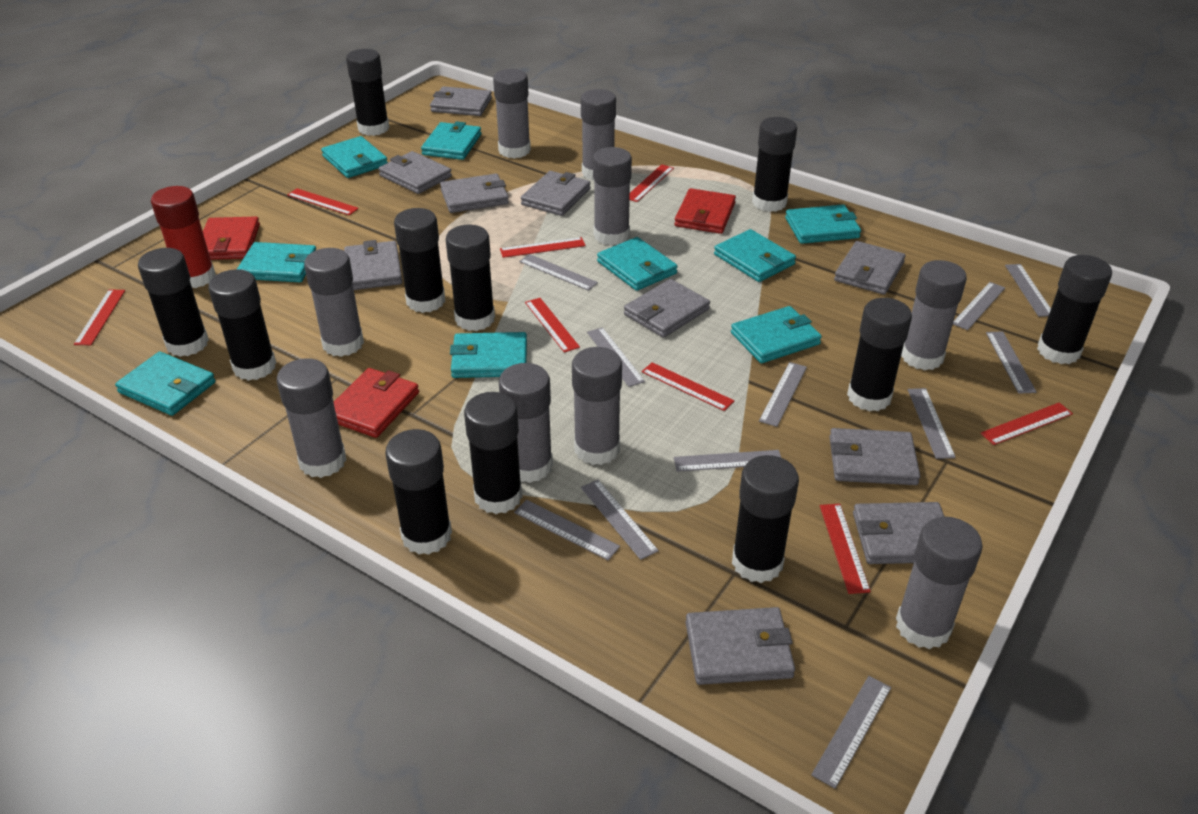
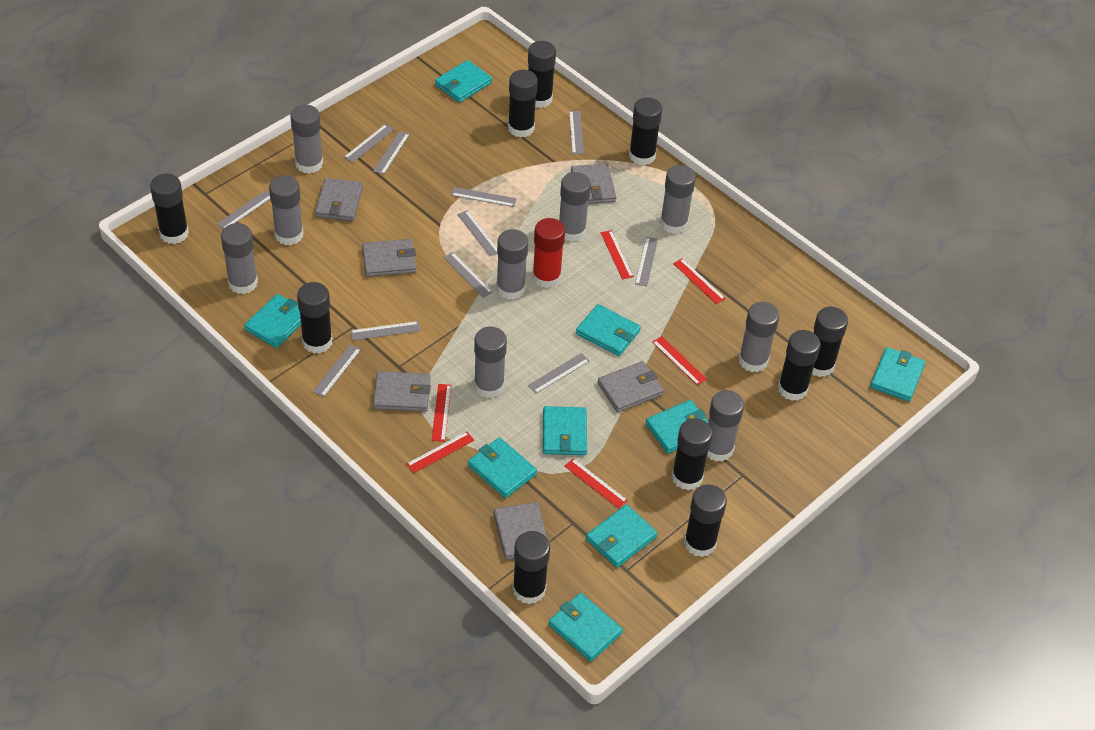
black glue stick: [138,248,209,357] [208,269,276,381] [346,49,389,136] [385,429,452,555] [394,208,445,313] [446,225,495,331] [464,392,523,514] [732,455,799,583] [752,117,797,212] [847,298,912,411] [1037,255,1112,364] = 11 -> [150,174,189,244] [297,282,333,353] [508,70,538,138] [512,531,550,604] [528,41,556,108] [629,97,662,166] [672,418,713,490] [684,485,727,557] [778,330,821,401] [812,307,848,377] = 10
grey wallet: [344,240,402,290] [378,151,452,194] [430,86,492,116] [440,174,509,213] [521,171,590,216] [624,279,710,338] [686,607,795,685] [830,428,921,485] [834,241,906,295] [853,502,945,564] = 10 -> [315,178,363,221] [362,239,416,277] [373,371,431,412] [494,502,548,560] [571,164,616,204] [597,361,664,413] = 6
red ruler: [74,290,125,345] [287,188,359,215] [500,237,586,258] [525,298,580,353] [630,164,674,202] [642,362,734,411] [820,504,871,594] [980,402,1073,445] = 8 -> [406,431,474,473] [432,384,451,442] [564,458,628,509] [601,230,634,279] [652,336,707,385] [673,258,726,304] = 6
red wallet: [203,216,260,260] [334,368,419,438] [674,188,736,234] = 3 -> none = 0

